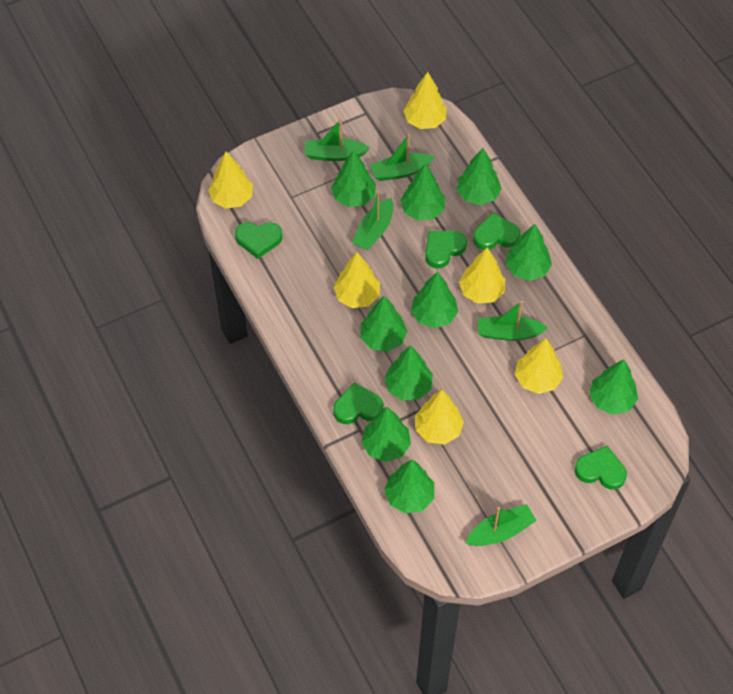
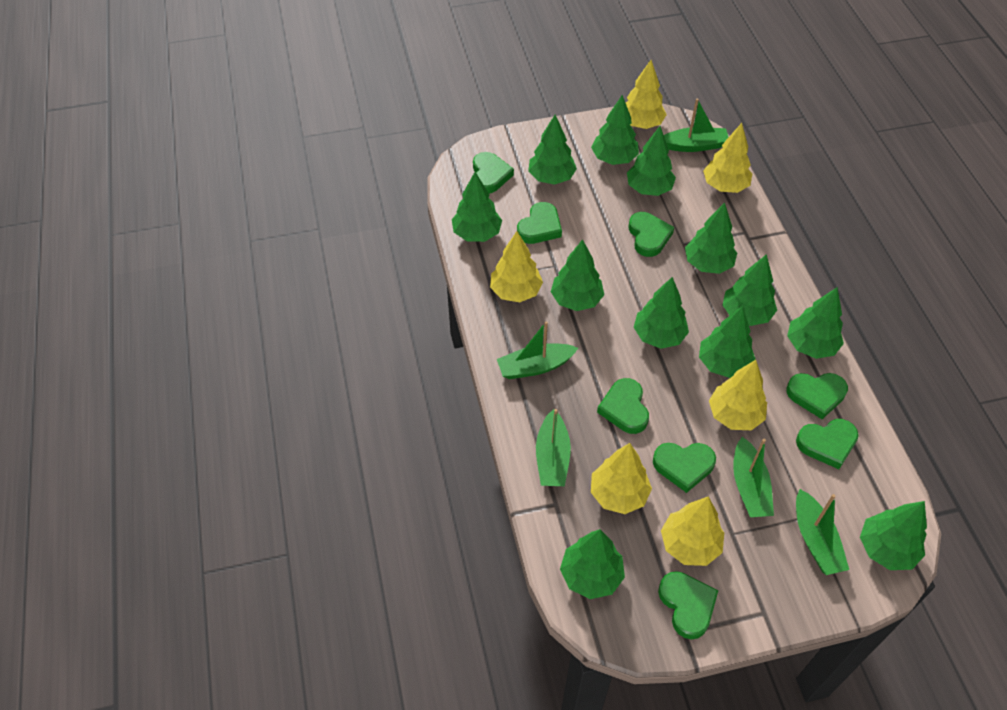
green heart: [235,222,283,259] [333,383,383,424] [425,231,467,268] [473,213,520,250] [575,446,627,490] = 5 -> [473,152,514,194] [517,202,562,244] [597,378,649,434] [629,212,674,257] [653,443,716,493] [658,571,718,639] [786,373,848,419] [796,419,859,469] = 8
green tree: [331,150,376,207] [360,296,407,352] [361,407,411,462] [384,345,433,401] [384,459,434,514] [400,164,445,220] [411,272,458,328] [457,148,502,205] [506,224,552,281] [589,359,638,415] = 10 -> [452,172,502,242] [528,115,577,185] [551,239,604,311] [560,529,625,599] [591,95,639,165] [627,126,676,196] [633,277,689,349] [685,203,737,274] [699,306,756,378] [723,254,777,326] [787,287,844,359] [860,501,927,570] = 12

